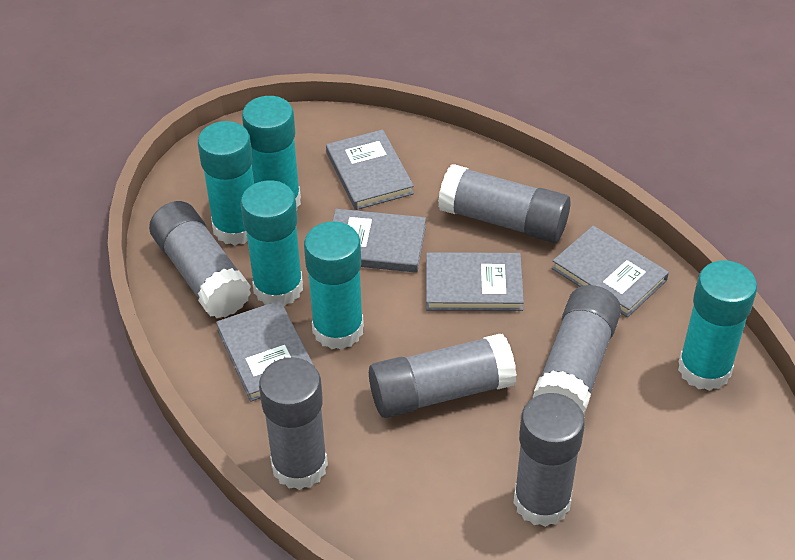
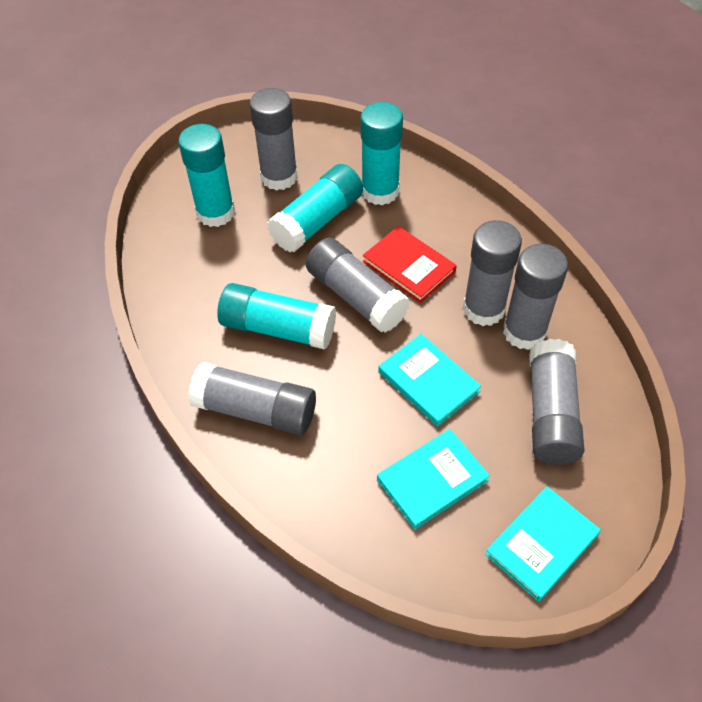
grey book: [216,300,315,402] [326,130,414,210] [332,209,426,273] [426,252,524,311] [552,226,669,317] = 5 -> none = 0
red book: none = 0 -> [363,226,457,303] = 1
turquoise book: none = 0 -> [377,429,490,530] [378,334,481,427] [485,486,601,602] = 3
turquoise glue stick: [198,121,254,245] [241,180,303,306] [242,96,301,207] [304,221,364,350] [678,260,757,391] = 5 -> [178,124,235,227] [217,283,336,349] [267,164,363,253] [360,102,403,205] = 4

